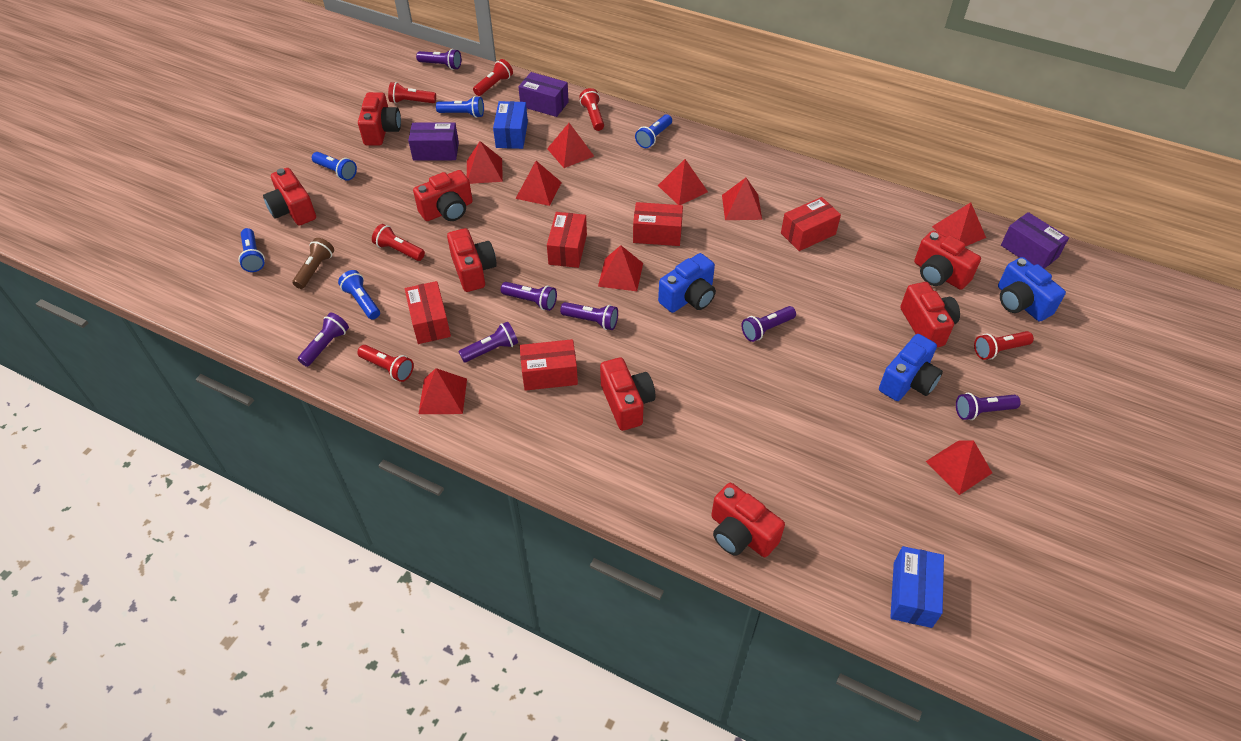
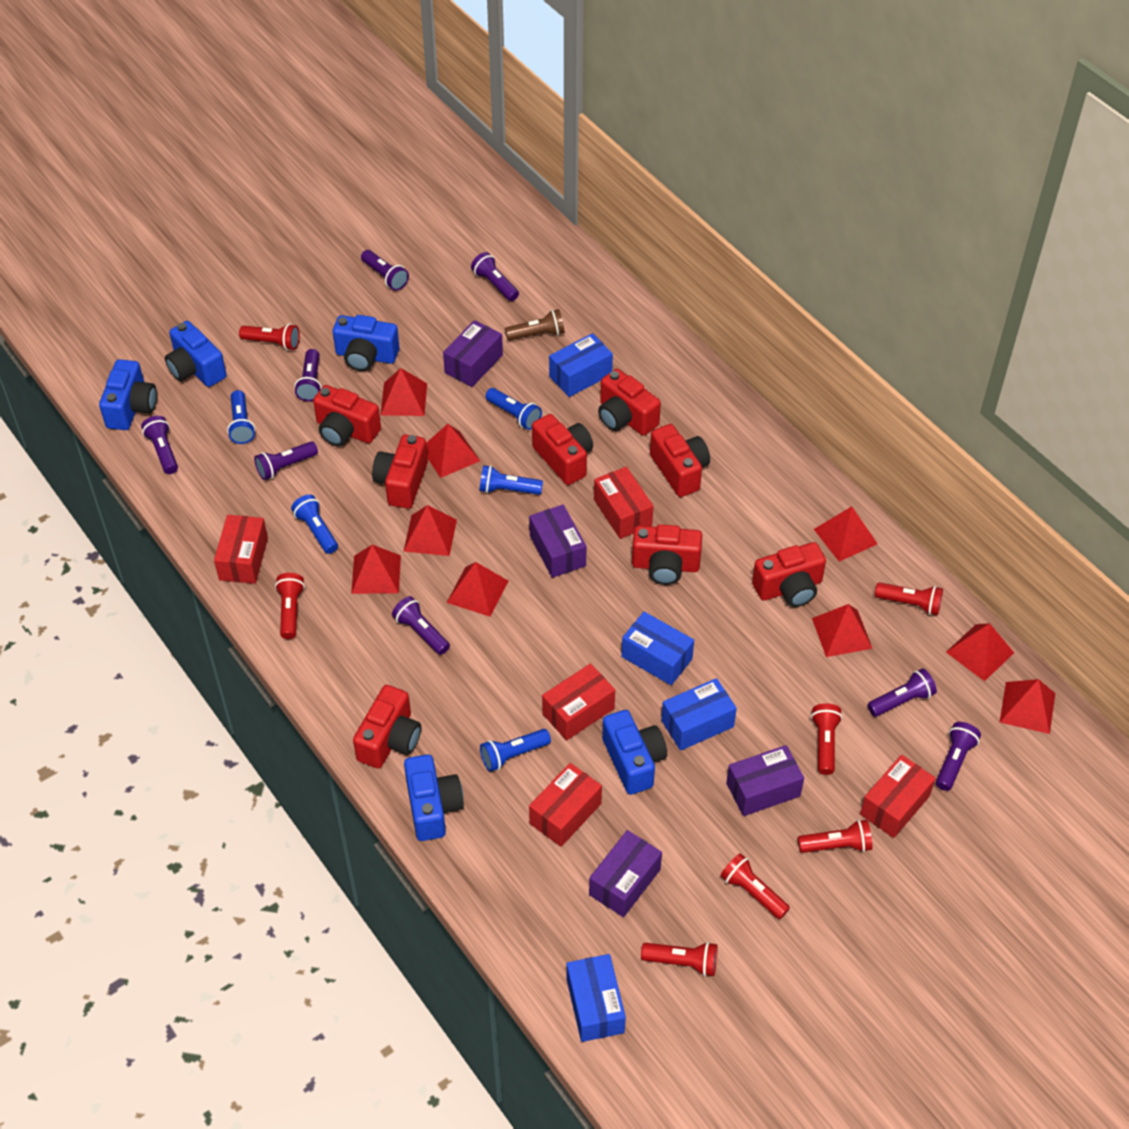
blue box: [493,101,528,149] [890,546,944,628] = 2 -> [549,333,613,397] [567,954,626,1042] [621,612,694,685] [661,678,737,751] = 4
blue camera: [658,253,716,313] [879,334,943,401] [998,257,1066,321] = 3 -> [99,359,157,430] [165,321,227,387] [333,315,399,371] [404,754,464,841] [602,710,667,795] = 5
purple box: [408,122,459,161] [518,72,569,117] [1001,212,1069,269] = 3 -> [443,320,503,387] [529,504,586,578] [589,830,662,917] [726,745,804,816] = 4
purple flashlight: [298,313,349,367] [416,49,461,70] [458,321,518,362] [501,282,557,311] [560,302,618,330] [741,306,796,342] [956,393,1021,420] = 7 -> [141,416,178,474] [254,441,318,480] [294,349,322,402] [361,250,409,291] [392,596,450,655] [471,252,519,301] [868,668,937,717] [936,722,981,791] = 8
red flashlight: [357,345,414,382] [372,224,425,261] [388,82,436,103] [473,59,513,96] [579,88,604,131] [974,331,1034,360] = 6 -> [239,324,300,350] [275,573,305,639] [641,942,718,976] [720,853,790,919] [798,820,872,853] [811,703,842,775] [875,582,943,615] = 7

